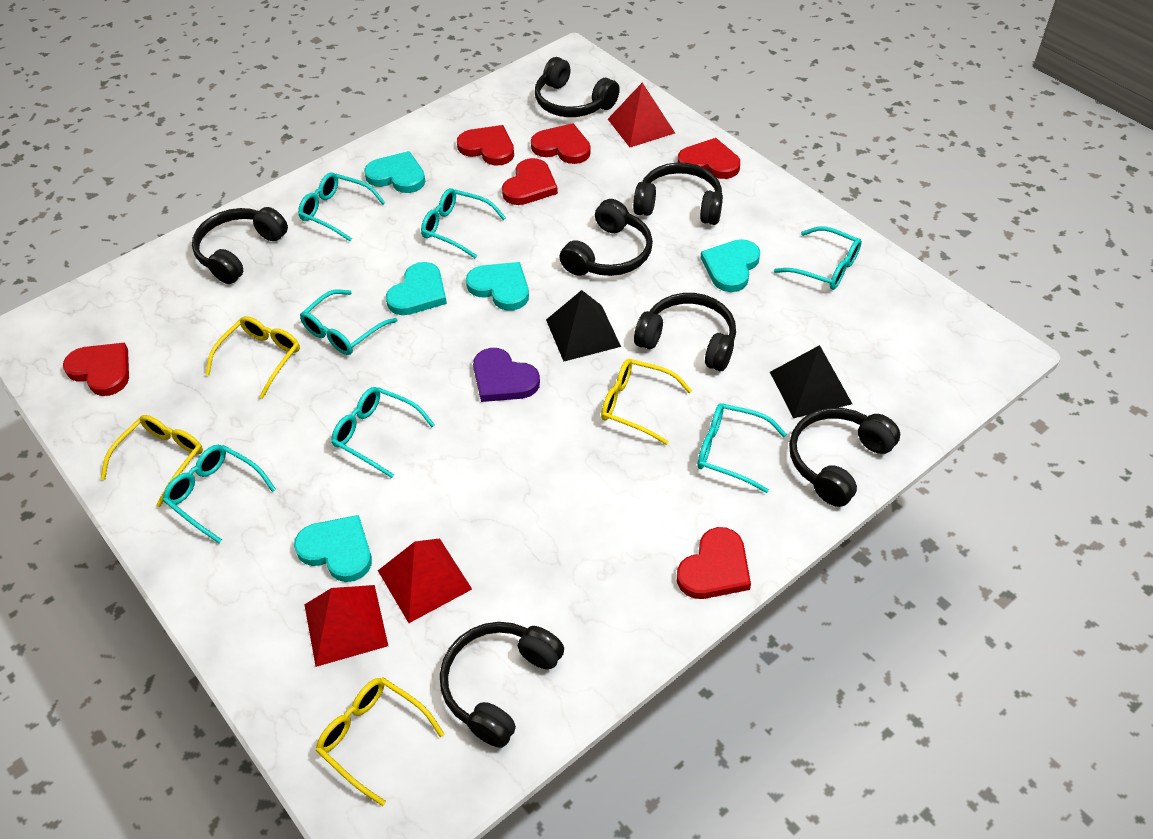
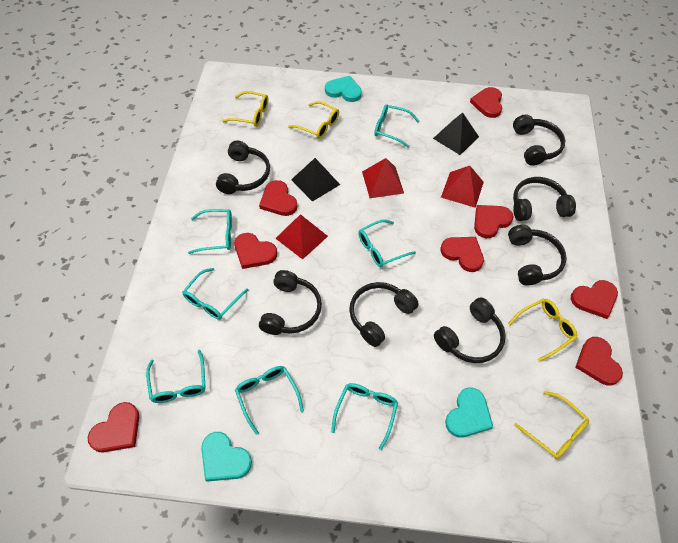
purple heart: [473,348,540,402] = 1 -> none = 0
red heart: [63,342,129,396] [457,125,514,166] [502,158,558,205] [531,123,591,164] [677,527,751,599] [678,138,740,179] = 6 -> [88,402,139,453] [234,233,277,269] [259,180,297,216] [441,237,484,272] [470,87,502,118] [474,205,514,238] [571,280,618,319] [575,337,623,386] = 8
turquoise heart: [294,515,372,582] [364,151,426,193] [386,262,447,315] [466,262,529,311] [700,239,760,292] = 5 -> [201,432,252,482] [325,76,362,102] [445,388,493,438] = 3

